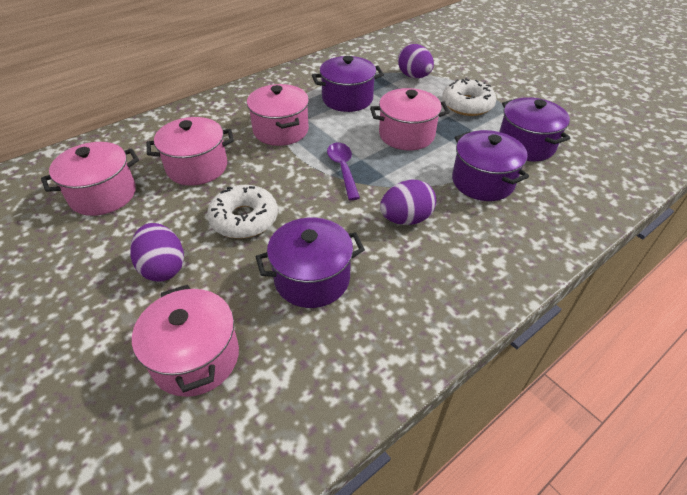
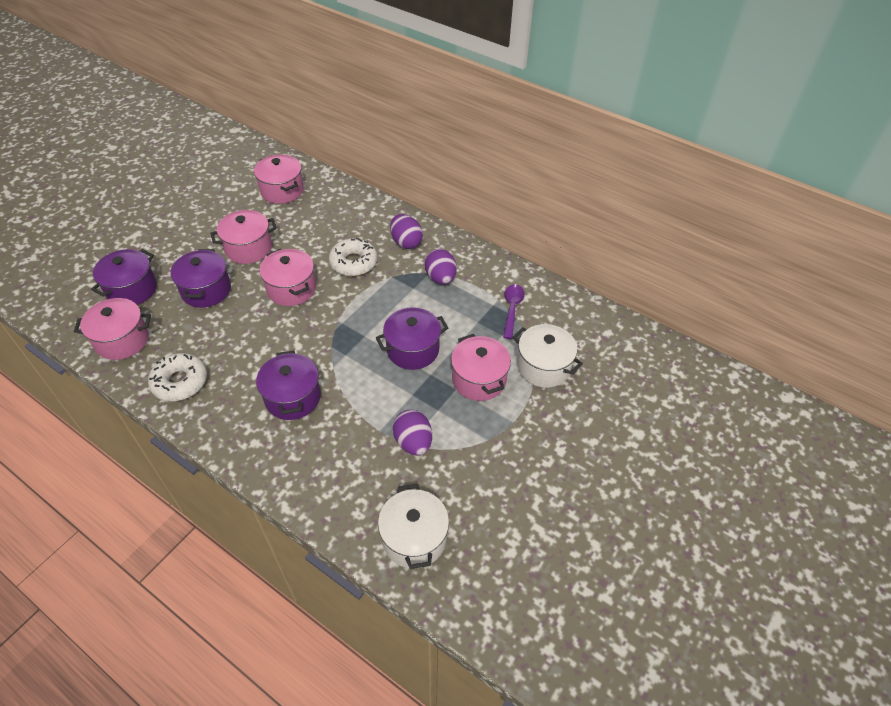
white pot: none = 0 -> [378,484,449,569] [513,324,583,388] = 2

